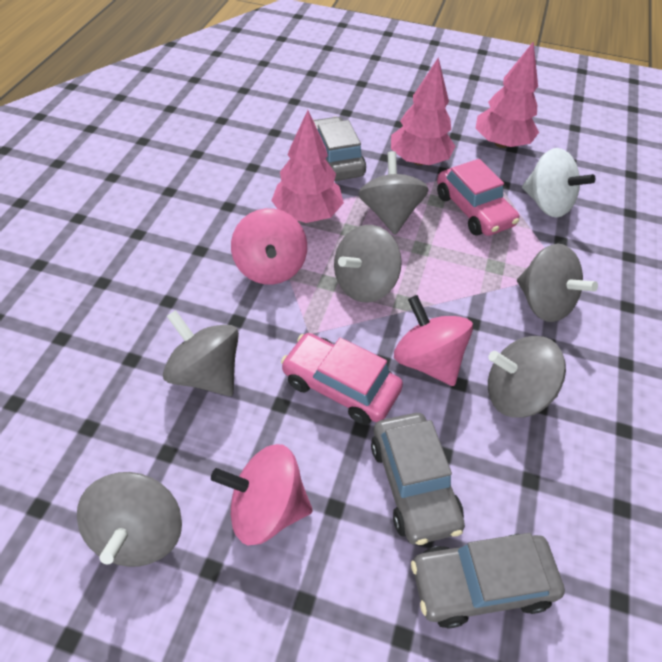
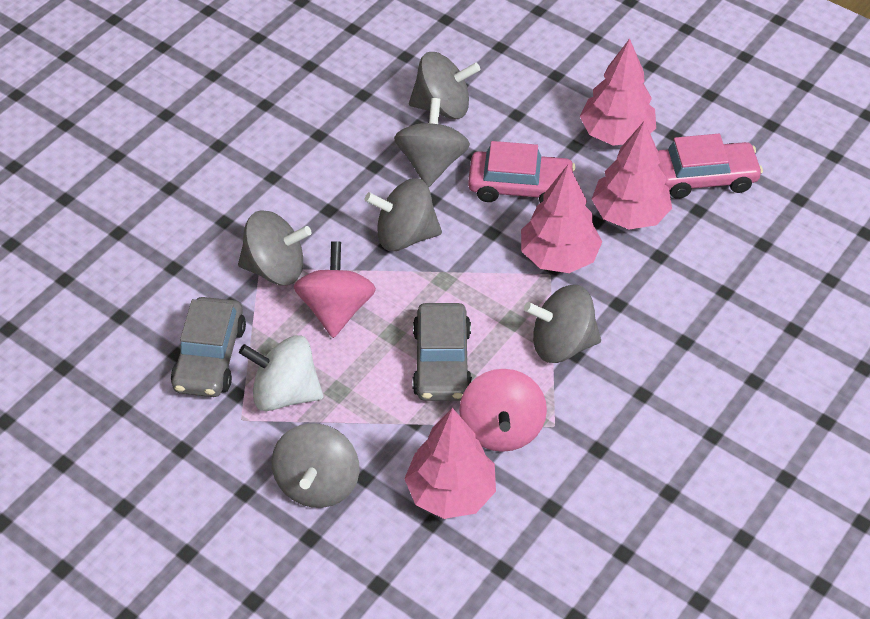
grey car: [313,117,366,181] [371,413,465,545] [411,533,565,628] = 3 -> [171,297,246,397] [412,303,472,401] = 2
pink spinning top: [211,444,313,545] [231,208,307,285] [394,295,473,386] = 3 -> [294,241,376,338] [459,369,547,452] = 2
pink tree: [271,110,344,223] [391,57,456,165] [476,42,539,148] = 3 -> [404,408,496,519] [521,164,602,273] [580,39,656,146] [591,121,672,229] = 4

